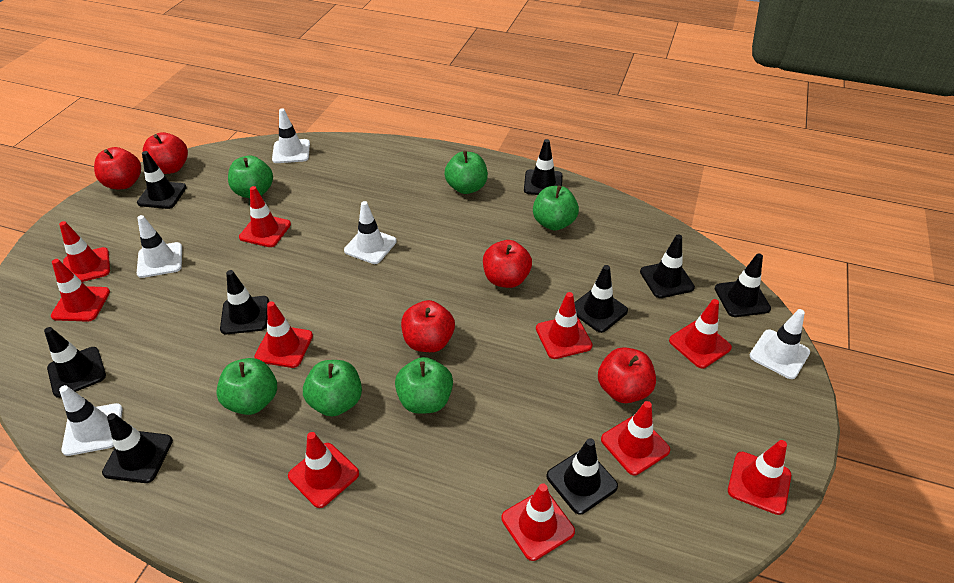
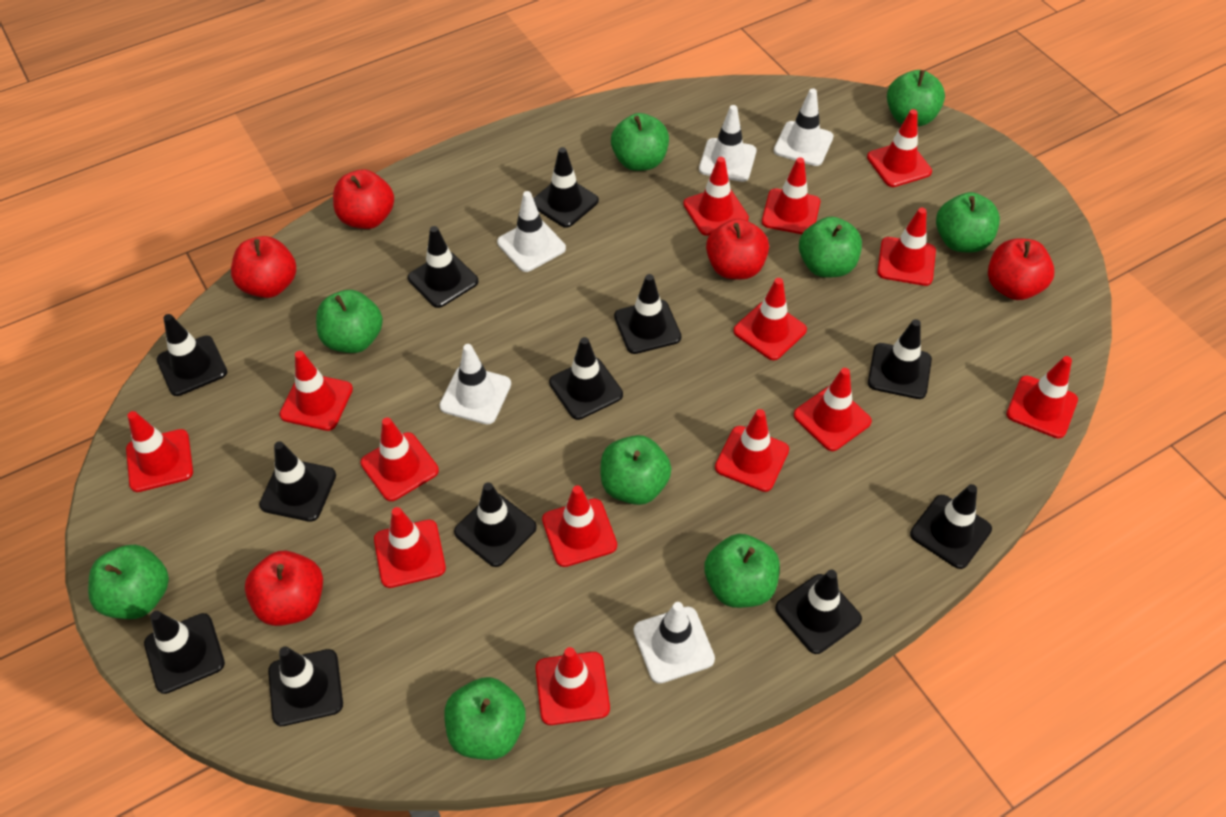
black traffic cone: [44,327,106,398] [102,413,173,483] [137,151,187,209] [220,270,269,334] [524,139,562,195] [546,438,618,514] [574,265,628,333] [640,235,695,298] [715,253,771,317] = 9 -> [144,611,225,694] [157,314,227,396] [259,441,336,522] [268,646,343,726] [408,226,479,308] [454,482,537,567] [533,147,599,228] [549,337,623,420] [614,274,682,354] [775,570,862,654] [868,319,932,399] [910,484,992,569] = 12
green apple: [216,358,277,415] [228,155,273,198] [303,360,362,417] [395,357,453,414] [444,151,488,194] [533,185,579,230] = 6 -> [88,545,169,619] [316,290,383,353] [444,677,526,760] [601,435,671,505] [611,113,669,171] [704,534,780,608] [799,217,862,277] [887,70,945,127] [936,192,1000,252] = 9
red traffic cone: [51,259,110,322] [59,221,110,282] [239,186,291,247] [254,301,313,368] [288,432,359,508] [501,483,575,561] [536,292,592,359] [601,401,670,475] [669,299,732,368] [728,440,791,515] = 10 -> [126,411,193,492] [280,351,353,431] [361,417,439,501] [374,507,446,588] [536,647,610,725] [542,485,617,567] [683,157,749,236] [715,409,789,492] [733,278,807,360] [762,157,820,234] [794,368,872,451] [867,109,932,187] [877,208,936,286] [1006,356,1078,438] = 14

